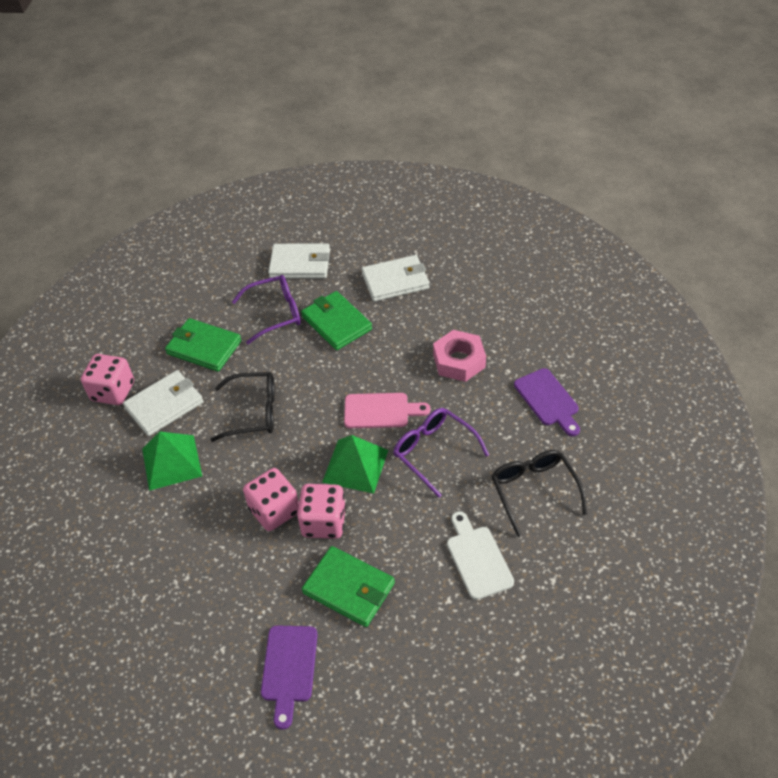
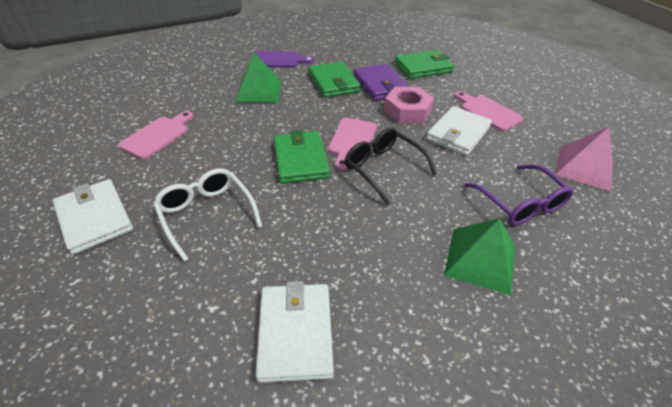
black glasses: [211,372,275,442] [492,450,587,537] = 2 -> [345,128,437,205] = 1
pink cutting board: [344,393,431,428] = 1 -> [118,111,193,159] [328,118,377,170] [454,91,524,131] = 3
pink dice: [81,354,134,405] [243,468,299,531] [297,484,346,539] = 3 -> none = 0
pink pyramid: none = 0 -> [555,127,612,191] = 1
purple cutting board: [261,626,318,730] [514,368,580,436] = 2 -> [254,51,314,68] = 1
purple glasses: [232,275,301,344] [393,408,489,498] = 2 -> [464,165,573,225] = 1
purple wallet: none = 0 -> [353,64,409,101] = 1
white cutting board: [447,511,514,600] = 1 -> none = 0
white glasses: none = 0 -> [153,168,262,262] = 1

